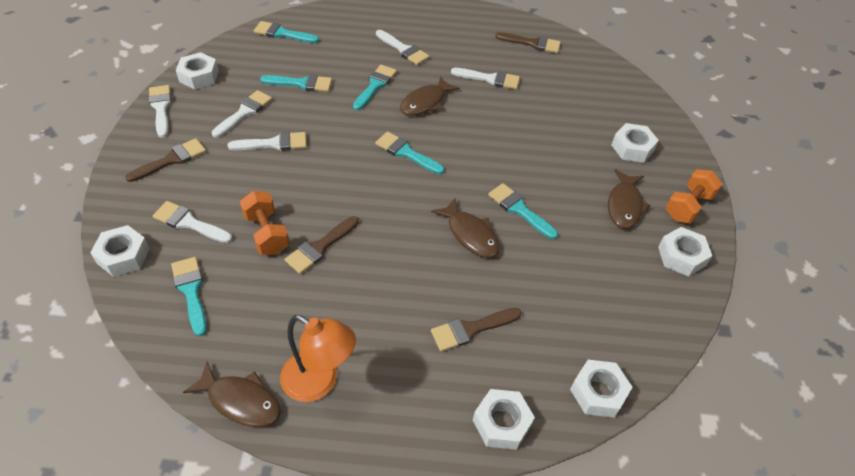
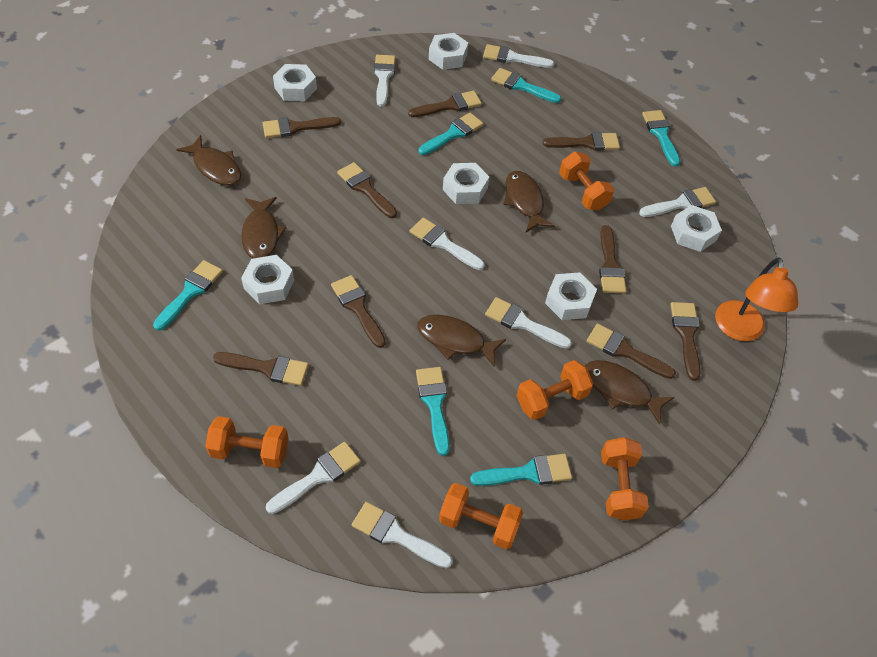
brown brush: [125,138,206,182] [284,216,359,274] [431,308,522,352] [495,32,561,53] = 4 -> [213,352,309,386] [263,117,341,138] [331,275,386,348] [337,162,397,218] [408,91,482,117] [542,132,620,151] [587,324,676,379] [599,225,626,293] [670,302,700,381] = 9
brown fish: [183,362,281,427] [400,76,460,115] [431,198,500,258] [608,169,651,228] = 4 -> [176,135,241,185] [242,197,287,259] [417,315,506,367] [503,171,555,232] [585,360,674,425] = 5
orange dumbbell: [240,191,289,255] [665,169,722,224] = 2 -> [205,416,289,468] [439,483,523,550] [516,360,593,420] [559,152,614,210] [601,437,649,521] = 5
white brush: [149,85,172,138] [152,201,232,243] [212,90,272,138] [228,132,307,151] [376,30,430,65] [451,68,520,89] = 6 -> [266,442,361,514] [352,502,453,568] [374,55,395,107] [410,218,485,270] [483,44,554,68] [485,297,572,349] [639,187,716,217] = 7

